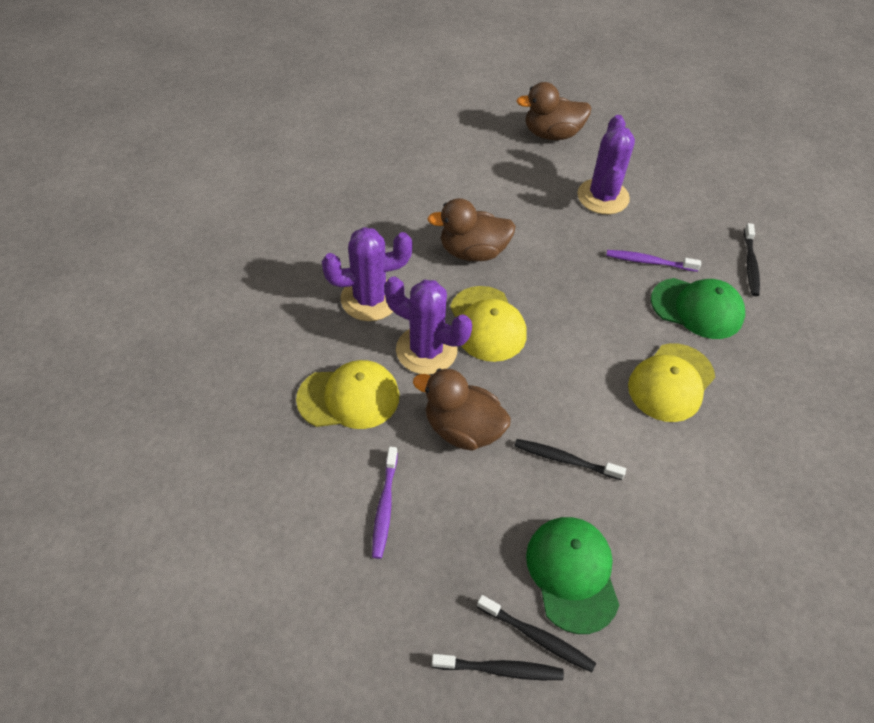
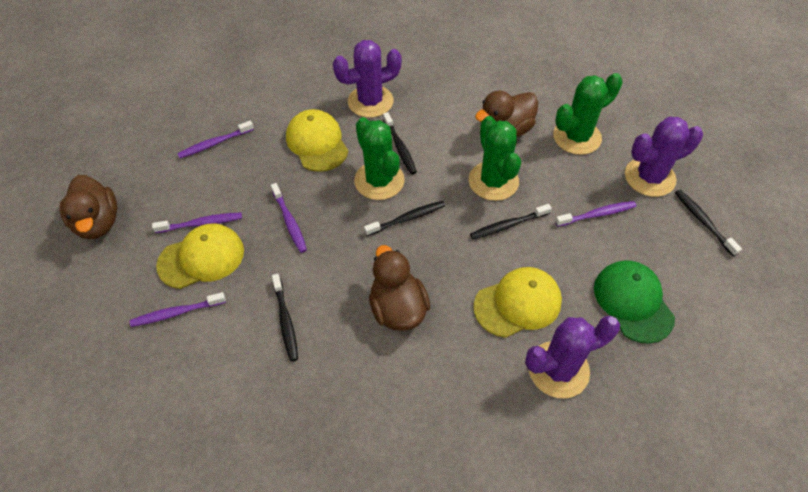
black toothbrush: [432,654,564,680] [477,595,596,672] [514,439,626,480] [744,223,760,296] = 4 -> [272,274,298,361] [364,201,445,236] [383,112,417,174] [470,204,552,240] [675,190,742,256] = 5
green cactus: none = 0 -> [354,117,405,200] [469,116,521,201] [553,73,623,155] = 3
green cap: [526,517,619,634] [651,278,745,339] = 2 -> [594,260,675,344] = 1
purple toothbrush: [372,447,398,559] [606,250,701,272] = 2 -> [130,292,226,327] [152,213,242,233] [177,121,254,158] [271,183,307,253] [555,201,637,227] = 5

